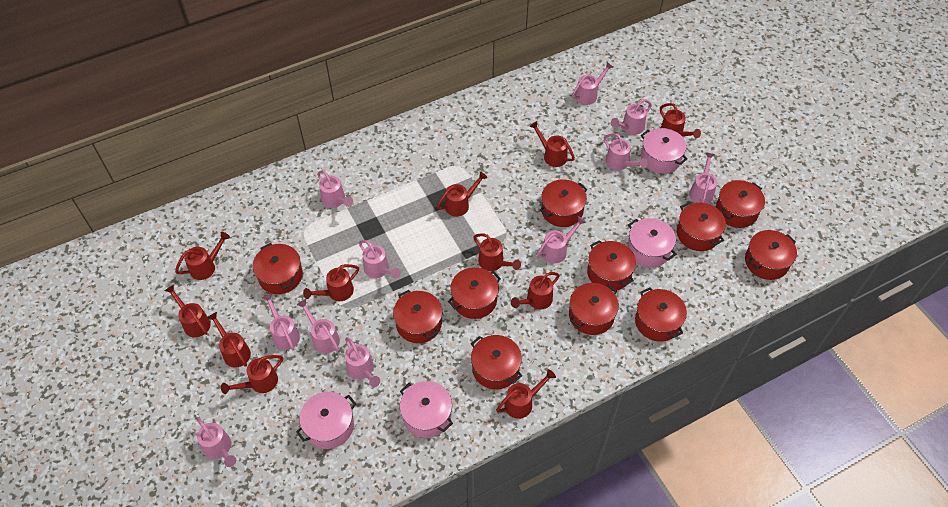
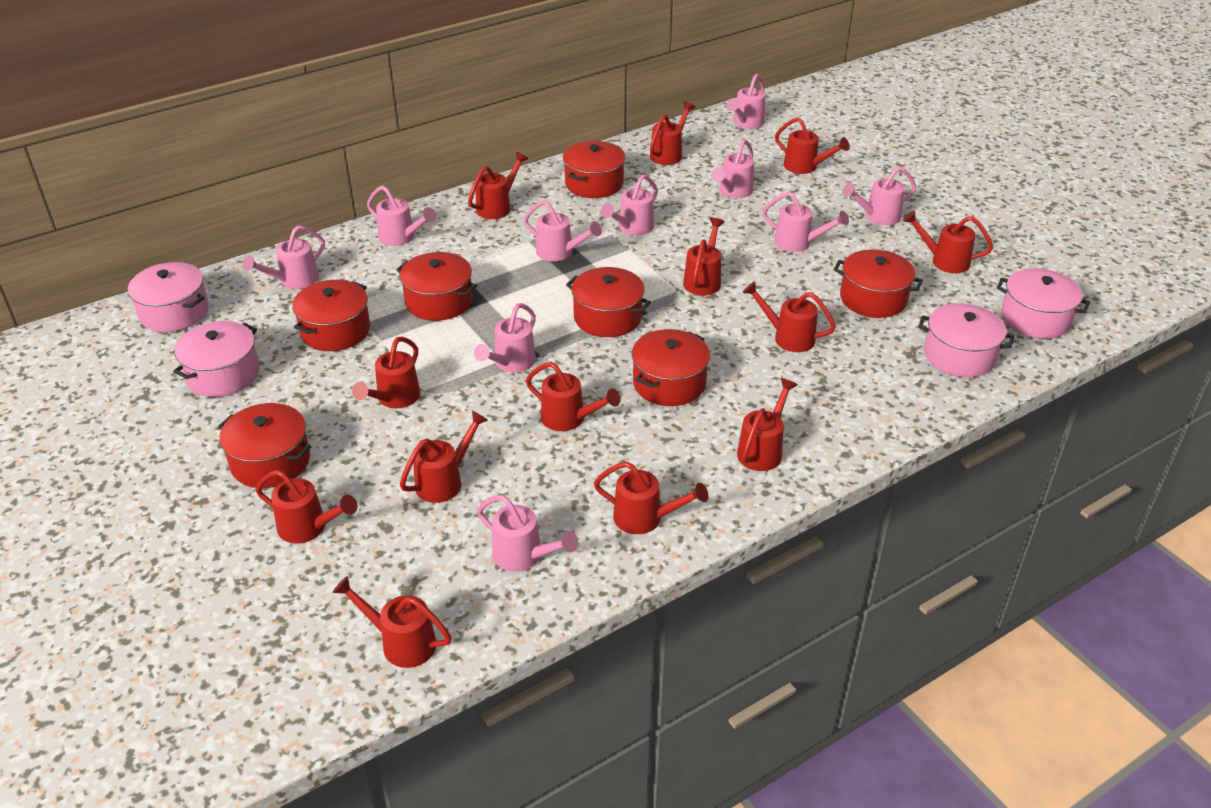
pink watering can: [196,417,236,467] [262,293,300,350] [297,299,340,354] [317,170,353,208] [345,337,380,387] [359,240,401,278] [536,216,586,263] [572,62,613,105] [604,133,648,170] [611,99,652,135] [689,152,717,204] = 11 -> [243,225,325,289] [367,186,436,246] [474,303,536,372] [477,495,578,571] [524,200,602,261] [601,175,658,236] [712,139,754,198] [727,74,765,129] [762,192,849,252] [842,167,916,225] = 10
red pot: [253,243,303,294] [393,290,442,343] [448,267,501,319] [471,335,522,390] [540,179,587,227] [569,283,619,335] [587,240,636,291] [635,288,687,342] [677,202,726,251] [716,180,765,228] [745,230,797,280] = 11 -> [218,403,311,488] [292,280,370,351] [396,252,477,321] [563,141,625,198] [566,267,651,337] [632,329,710,406] [834,249,923,318] = 7
red watering can: [165,285,211,337] [175,232,230,280] [207,312,251,368] [221,355,283,394] [303,264,359,301] [437,171,488,216] [473,234,521,271] [496,369,556,419] [511,272,560,309] [529,121,575,167] [660,103,701,138] = 11 -> [256,470,358,544] [332,576,452,668] [352,337,420,408] [400,411,488,503] [468,152,528,219] [526,362,621,431] [594,462,708,534] [650,101,695,165] [683,218,724,295] [737,378,798,471] [743,281,836,352] [775,117,850,174] [903,211,993,273] = 13

